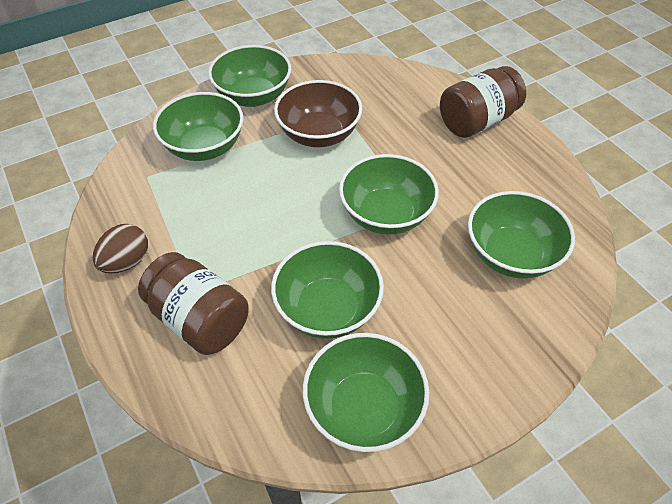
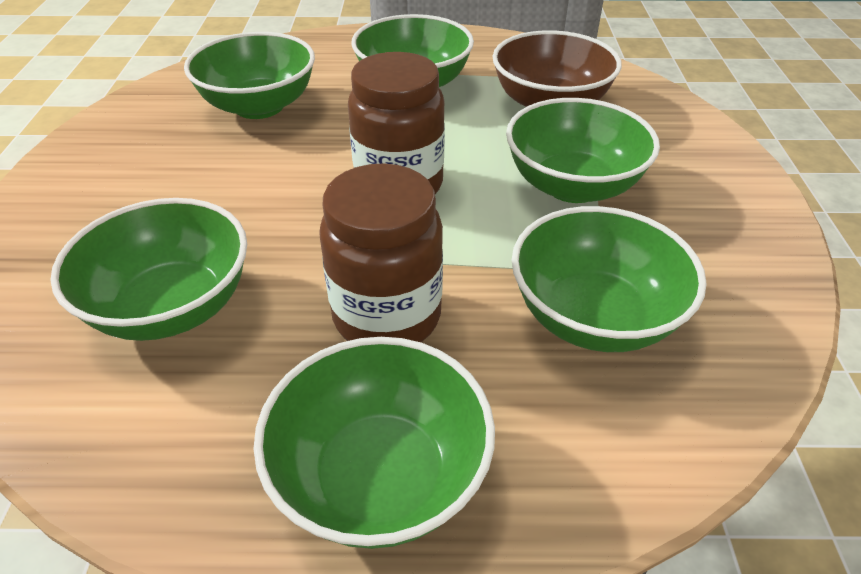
brown egg: [92,224,148,273] = 1 -> none = 0

